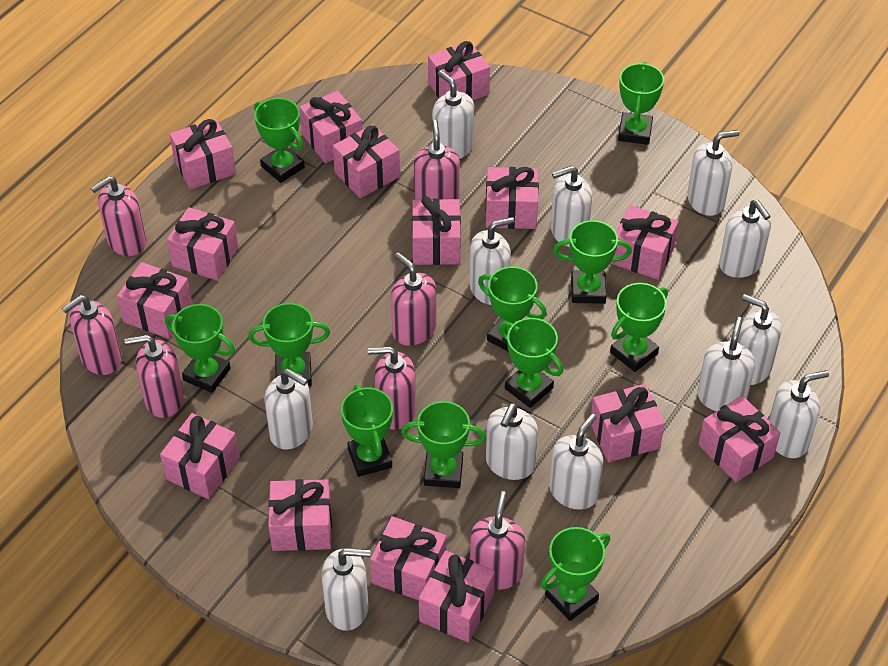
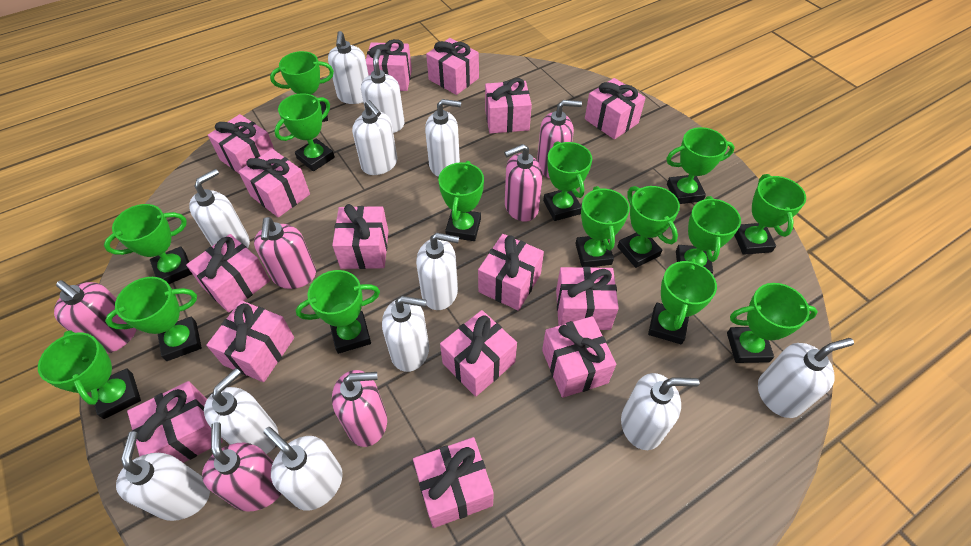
green trophy: [165,304,235,393] [248,303,330,386] [254,98,305,183] [341,384,393,477] [401,401,486,488] [478,267,547,352] [501,318,563,408] [541,527,610,621] [553,220,632,304] [610,283,668,372] [618,62,664,145] = 11 -> [38,330,141,419] [104,204,192,284] [105,277,202,361] [270,51,334,122] [274,93,335,171] [296,270,380,354] [438,161,484,241] [543,141,592,221] [575,186,630,267] [617,186,680,268] [648,258,717,344] [666,127,735,204] [676,196,741,274] [727,283,818,363] [734,174,806,255] = 15
pink soap dispenser: [62,295,122,375] [91,176,146,256] [124,335,184,418] [368,346,416,430] [391,253,436,346] [414,120,460,200] [470,491,525,590] = 7 -> [54,280,137,354] [202,422,281,512] [254,217,316,289] [332,370,387,447] [504,144,543,222] [537,100,582,178] = 6

